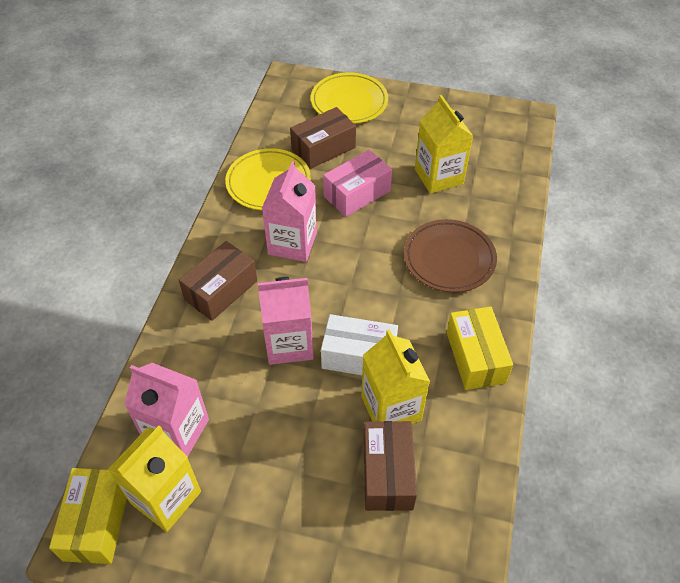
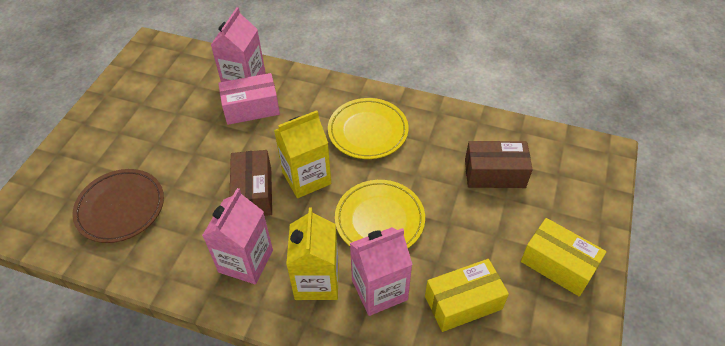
brown box: [179,241,257,321] [290,107,356,169] [363,421,417,511] = 3 -> [229,150,272,216] [465,141,533,188] = 2
white box: [321,314,398,375] = 1 -> none = 0
yellow carton: [108,426,201,532] [361,329,430,424] [415,95,473,194] = 3 -> [274,110,331,198] [286,207,339,300] = 2

